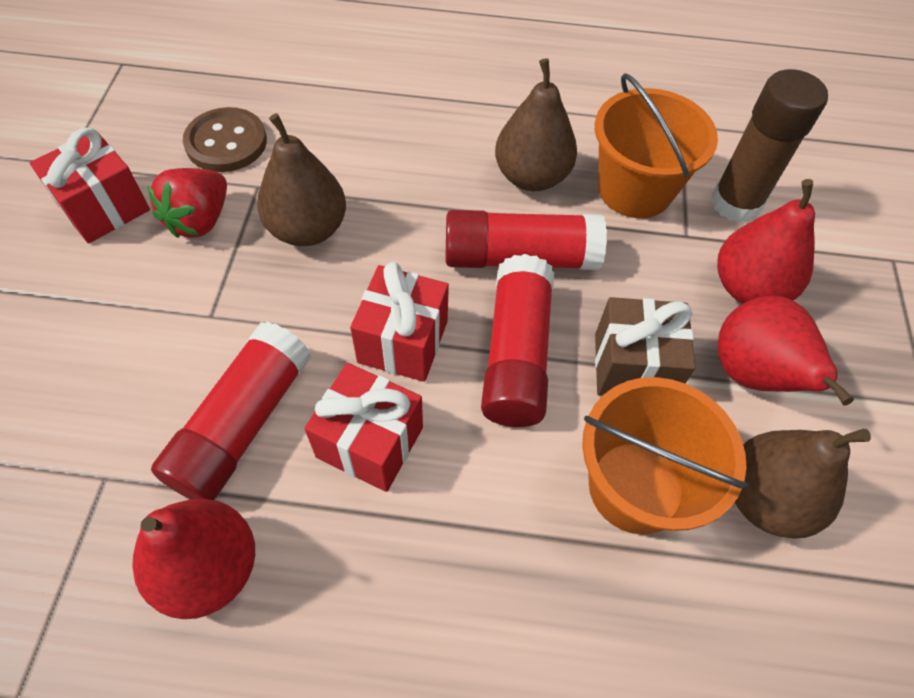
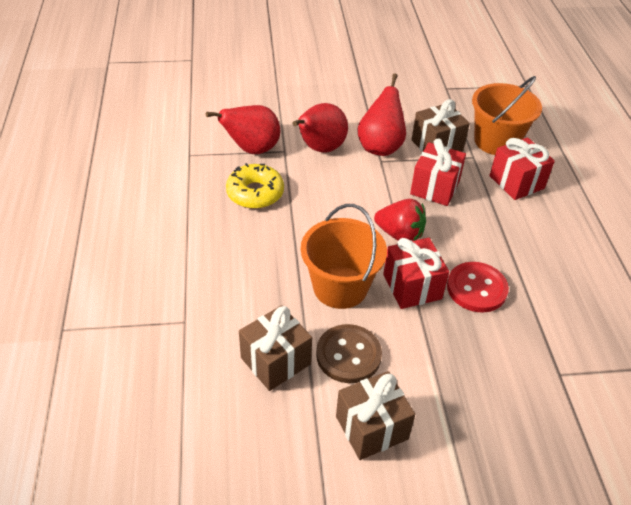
brown gift: [595,297,696,396] = 1 -> [239,305,312,391] [336,371,415,460] [412,99,470,152] = 3
brown glue stick: [711,69,828,223] = 1 -> none = 0
brown pear: [257,114,346,246] [495,58,577,191] [735,429,871,539] = 3 -> none = 0
red button: none = 0 -> [447,262,509,313] = 1
red glue stick: [151,322,311,500] [445,210,607,270] [481,254,554,427] = 3 -> none = 0
yellow donut: none = 0 -> [226,163,284,209] = 1

